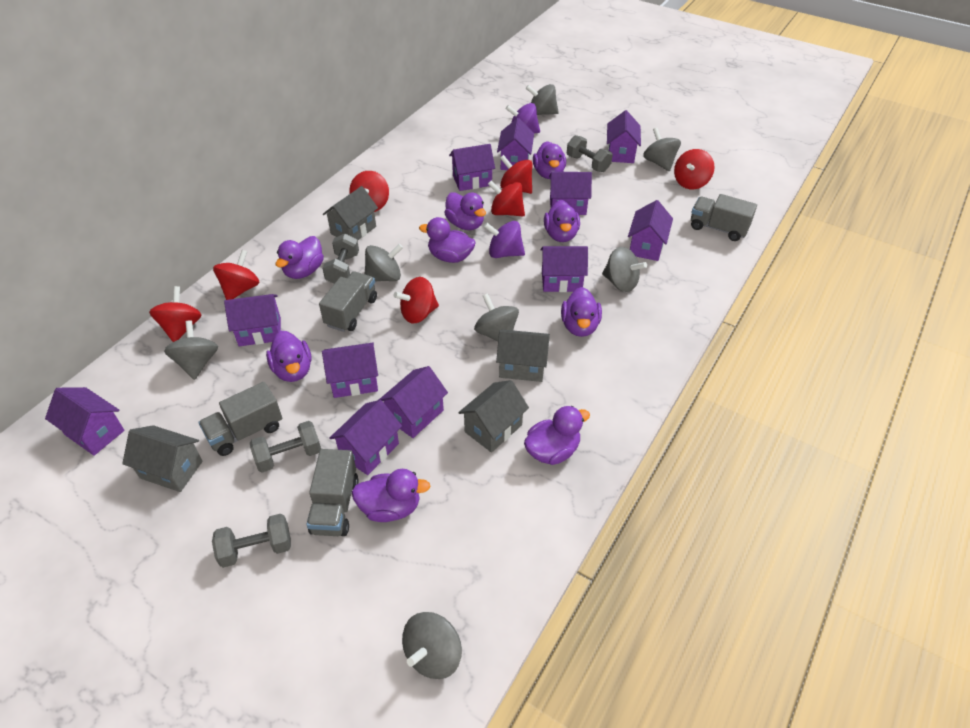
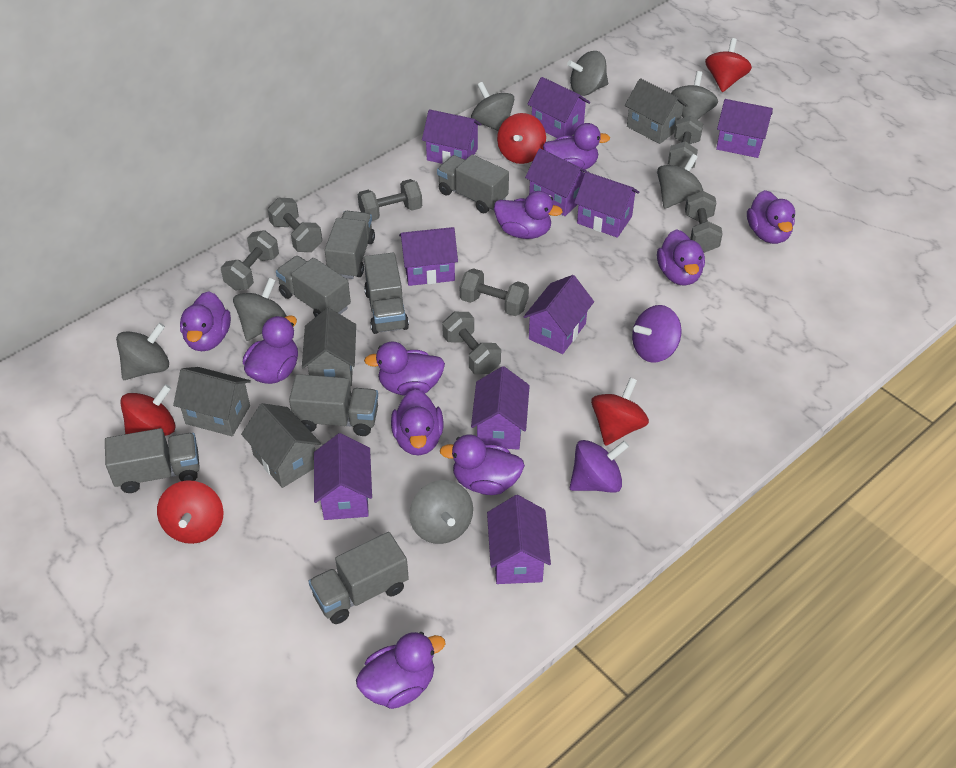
grey dumbbell: [212,514,291,568] [250,421,321,473] [323,234,359,284] [567,135,613,172] = 4 -> [221,230,279,290] [267,198,322,252] [358,179,422,221] [442,312,501,374] [460,268,529,316] [668,116,703,168] [685,191,723,252] = 7
grey truck: [198,382,282,456] [306,449,358,536] [319,271,377,332] [691,194,757,241] = 4 -> [105,428,200,493] [276,256,351,317] [289,374,378,436] [308,532,409,624] [325,211,375,279] [364,253,409,334] [437,154,509,213] = 7
purple duck: [266,331,311,382] [276,236,324,279] [352,469,430,522] [419,217,475,263] [444,192,486,230] [524,406,590,465] [533,141,566,179] [544,200,580,242] [561,287,602,337] = 9 -> [180,291,231,351] [243,315,298,384] [356,632,445,709] [364,342,445,396] [391,389,443,455] [440,434,525,495] [494,191,563,239] [543,123,610,170] [657,229,705,286] [747,190,795,244] = 10
purple house: [45,387,125,456] [224,294,281,346] [322,343,378,398] [329,400,402,475] [379,366,448,438] [449,144,495,191] [497,118,534,170] [541,246,588,292] [549,172,592,215] [607,110,641,163] [628,200,673,261] = 11 -> [314,433,372,520] [399,227,458,286] [422,109,482,164] [471,366,530,450] [487,495,551,584] [524,275,594,354] [525,148,590,216] [528,77,590,138] [574,172,639,238] [716,99,773,158] = 10
red spinning top: [149,286,201,342] [213,250,259,300] [349,171,389,212] [393,277,439,324] [488,181,525,216] [500,155,533,194] [674,149,714,189] = 7 -> [120,384,175,436] [157,480,223,544] [497,113,546,164] [591,378,649,446] [705,38,752,92] = 5

